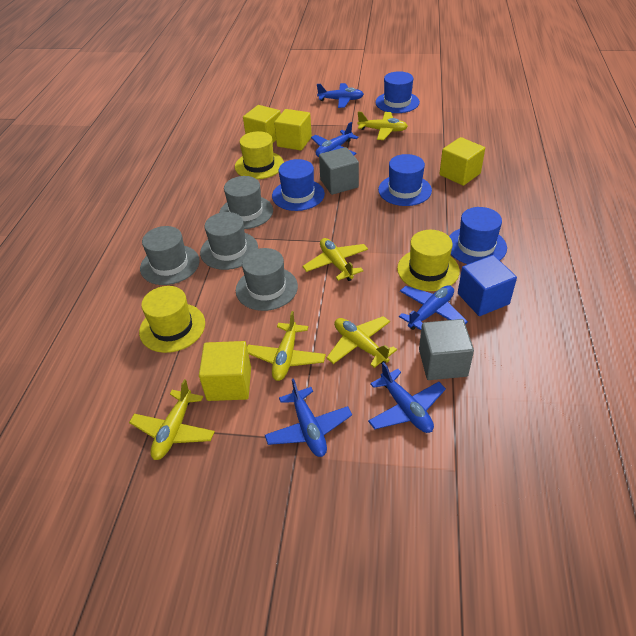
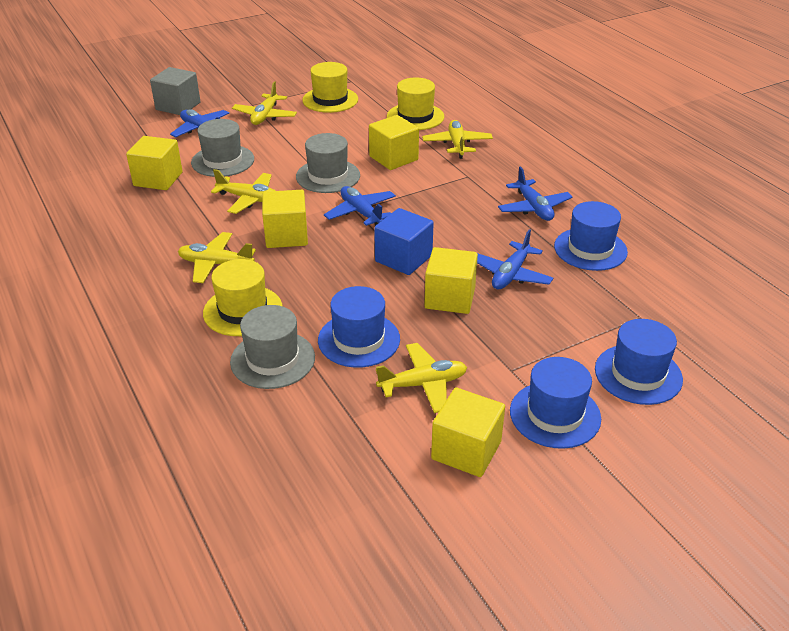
blue plane: [265,378,352,457] [311,122,359,157] [317,83,364,108] [368,362,446,433] [399,285,468,330] = 5 -> [170,109,229,137] [324,186,396,226] [477,229,554,290] [498,166,573,221] = 4
grey cube: [319,147,359,195] [419,319,474,380] = 2 -> [150,67,200,115] = 1
grey hat: [140,226,200,285] [200,212,258,270] [219,176,273,229] [236,248,298,311] = 4 -> [191,119,254,177] [230,305,315,389] [296,133,360,193] = 3
yellow cube: [199,341,251,401] [243,105,281,143] [274,109,312,151] [439,137,485,186] = 4 -> [126,136,183,190] [262,190,308,248] [369,115,419,170] [424,247,478,314] [431,388,505,477] = 5

